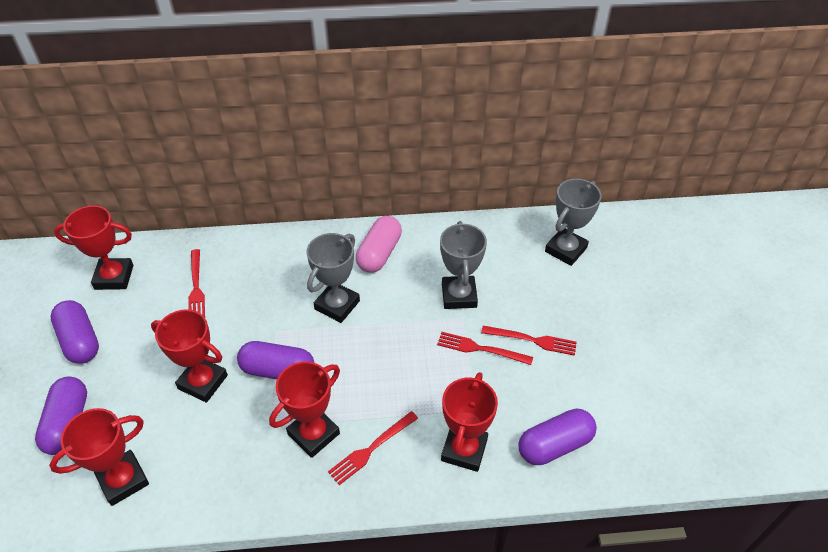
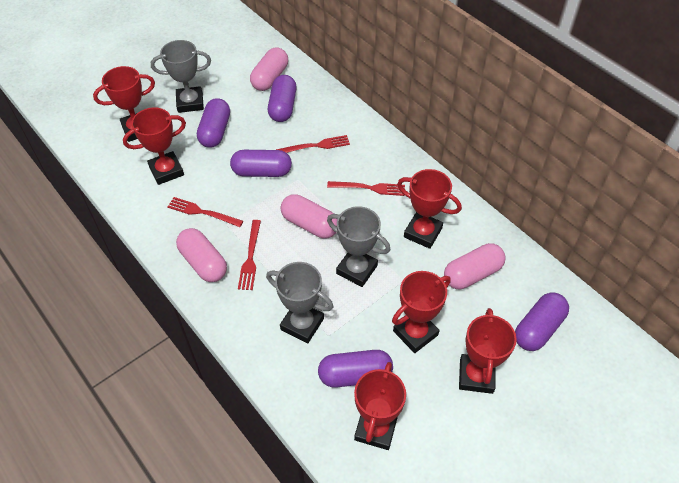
pink capsule: [356,216,402,273] = 1 -> [176,228,227,282] [250,47,288,91] [280,194,337,238] [444,243,506,289] = 4
purple capsule: [35,377,87,455] [51,300,99,364] [237,341,314,379] [518,409,597,465] = 4 -> [197,98,230,148] [230,150,292,177] [268,75,297,122] [318,350,393,388] [515,292,569,351] = 5
red trophy: [49,408,149,506] [54,205,134,290] [151,309,228,403] [269,361,340,458] [441,372,498,472] = 5 -> [93,66,155,142] [123,107,186,185] [354,362,406,450] [392,271,451,353] [397,169,462,249] [459,308,517,394] = 6

